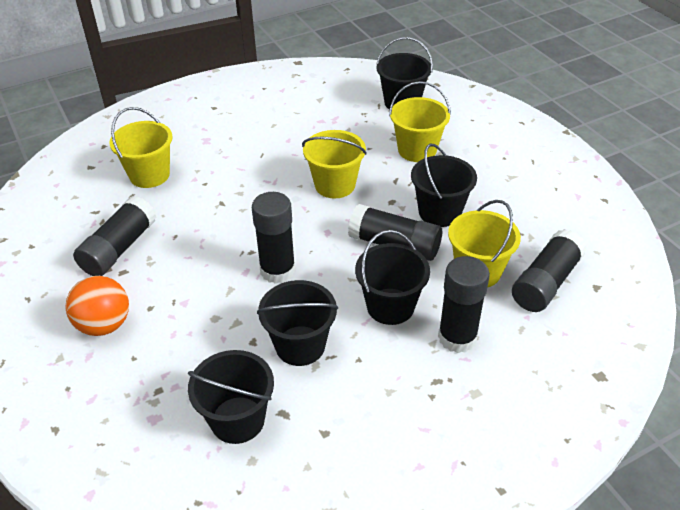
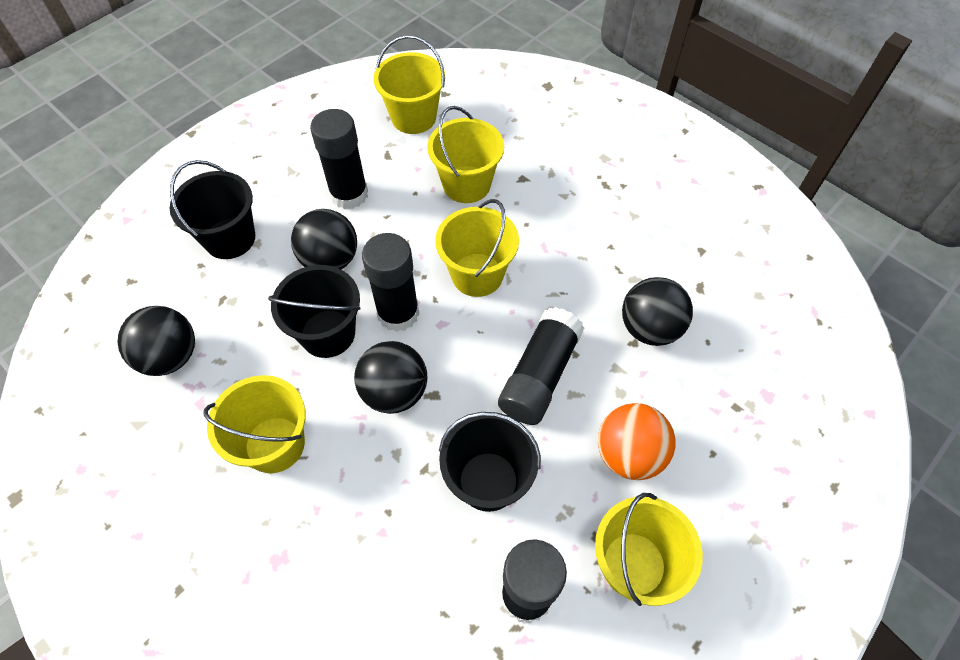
black ball: none = 0 -> [117,306,195,376] [291,209,357,269] [354,341,427,414] [622,277,693,346] = 4
black bucket: [188,350,274,444] [257,280,338,366] [355,230,430,325] [376,37,433,110] [411,144,477,227] = 5 -> [170,160,255,259] [268,265,361,358] [439,412,541,512] = 3
black glue stick: [73,196,157,276] [252,192,296,284] [348,204,442,261] [438,256,490,353] [512,229,587,312] = 5 -> [310,109,368,209] [362,233,419,332] [498,307,584,425] [501,539,567,624] = 4
yellow bucket: [110,107,173,188] [302,130,367,198] [389,81,451,162] [448,200,521,288] = 4 -> [203,375,306,473] [373,35,445,134] [427,106,504,203] [435,199,519,297] [595,493,703,606] = 5

